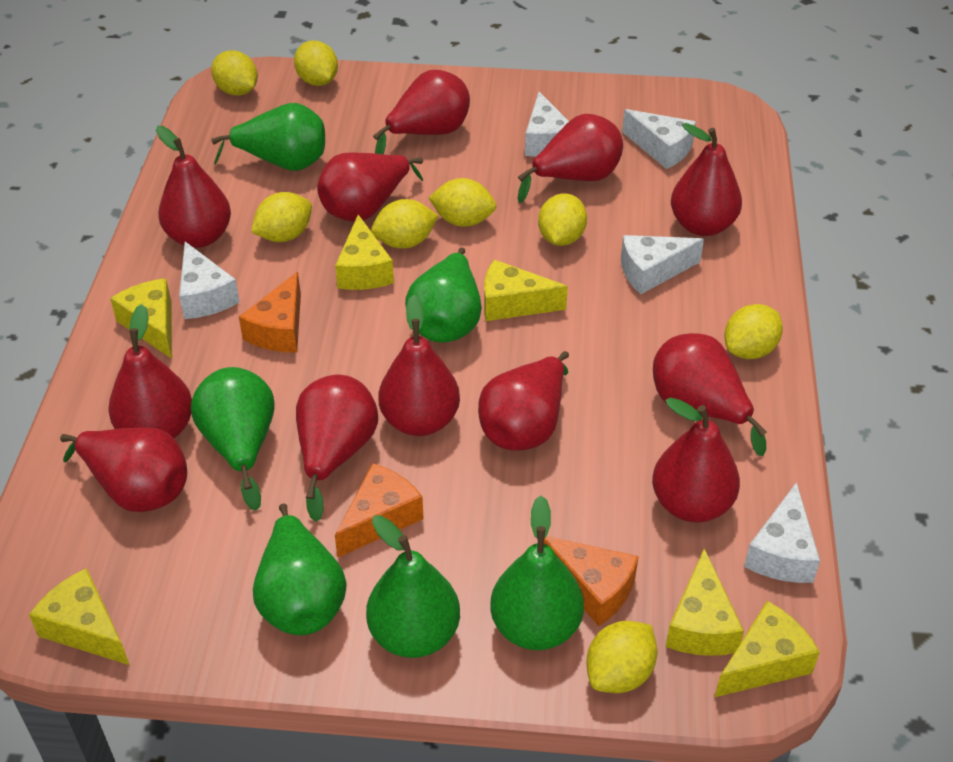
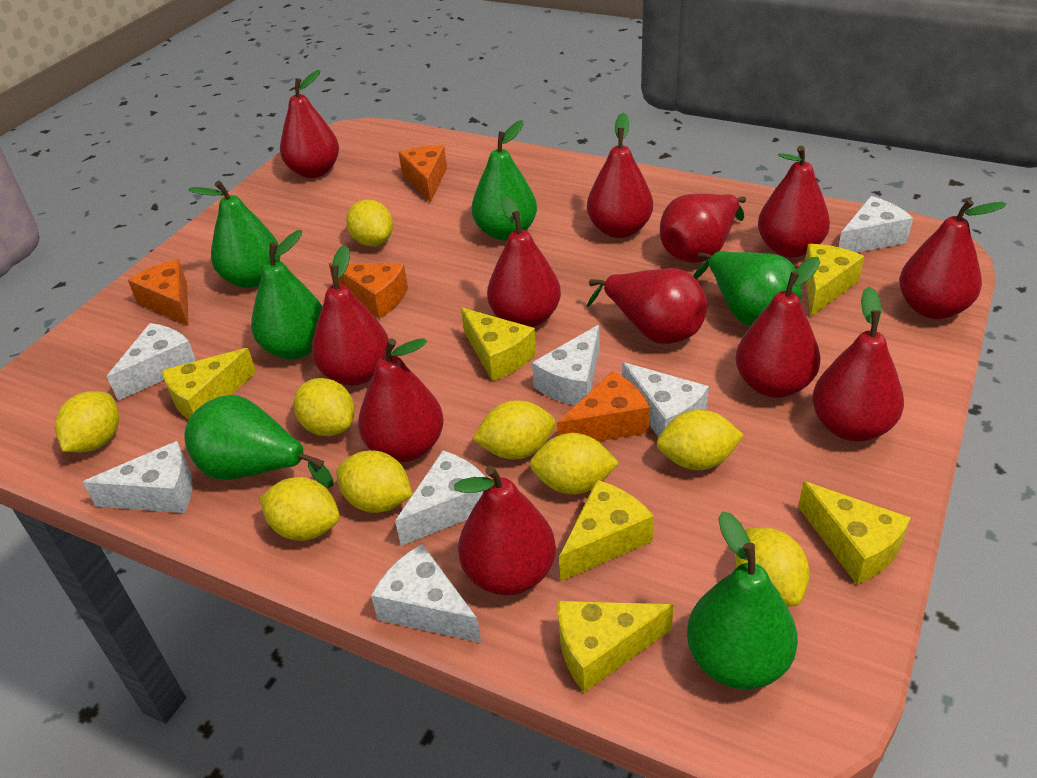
orange cheese: [239,272,301,352] [335,463,424,558] [544,536,639,627] = 3 -> [128,260,189,326] [329,263,408,319] [399,145,447,202] [557,371,650,441] = 4
white cheese: [179,242,240,319] [525,92,569,157] [621,235,704,294] [622,109,696,169] [744,482,820,583] = 5 -> [83,441,192,513] [107,323,196,401] [371,544,481,643] [395,450,485,546] [532,325,600,405] [622,362,709,437] [839,196,913,253] = 7
yellow lemon: [211,50,258,96] [251,192,312,242] [294,40,338,86] [371,199,439,249] [428,178,496,227] [538,193,587,246] [586,621,657,693] [724,304,783,359] = 8 -> [55,391,119,452] [259,477,340,541] [294,378,355,436] [336,450,413,513] [346,200,393,246] [473,400,555,459] [530,433,619,495] [657,410,744,470] [735,528,810,607] = 9

